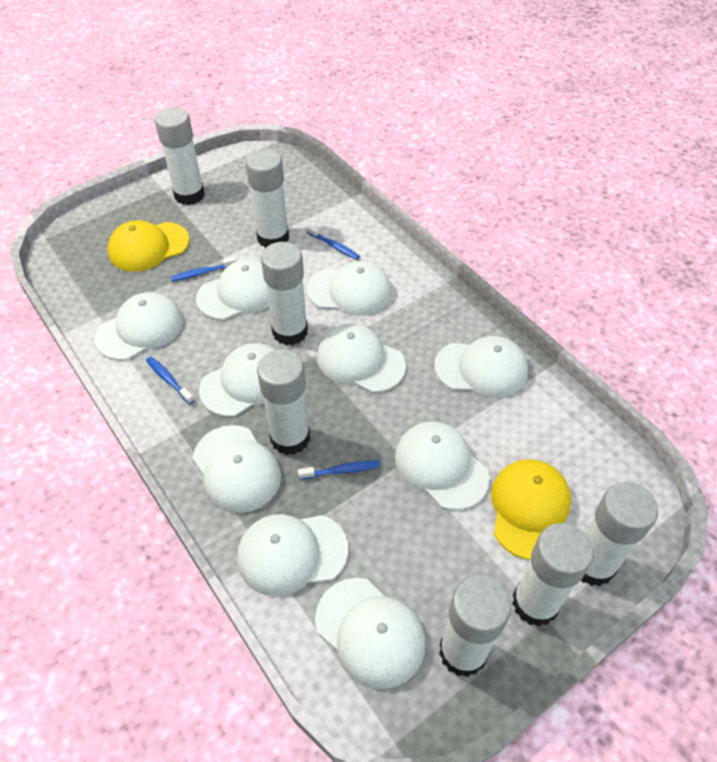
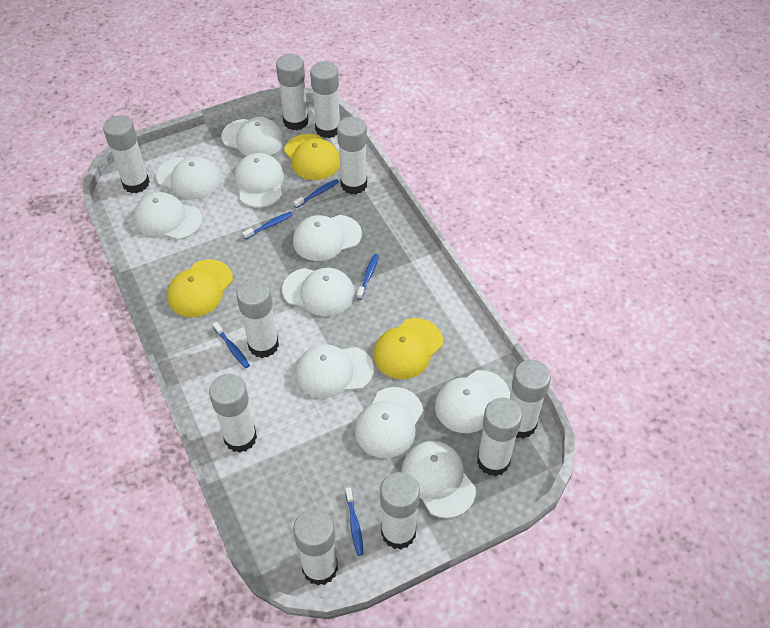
blue toothbrush: [146,356,194,404] [171,257,236,282] [298,460,381,480] [307,225,360,260] = 4 -> [213,322,250,368] [243,212,293,239] [293,179,339,208] [345,487,364,556] [357,254,379,300] = 5
white glue stick: [154,107,205,205] [245,149,289,248] [257,350,310,455] [261,242,308,345] [439,575,511,677] [512,523,594,627] [581,482,658,586] = 7 -> [103,115,150,193] [209,374,257,453] [236,279,279,358] [276,54,309,130] [293,509,338,586] [310,61,340,138] [337,117,367,194] [380,472,420,550] [477,398,522,476] [510,360,551,439] = 10
yellow cap: [108,220,190,272] [491,459,571,560] = 2 -> [167,259,233,317] [284,134,340,180] [374,318,443,379] = 3

